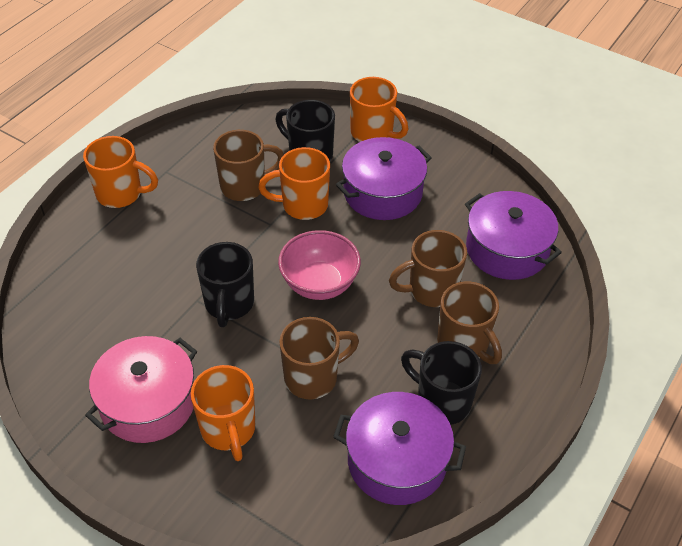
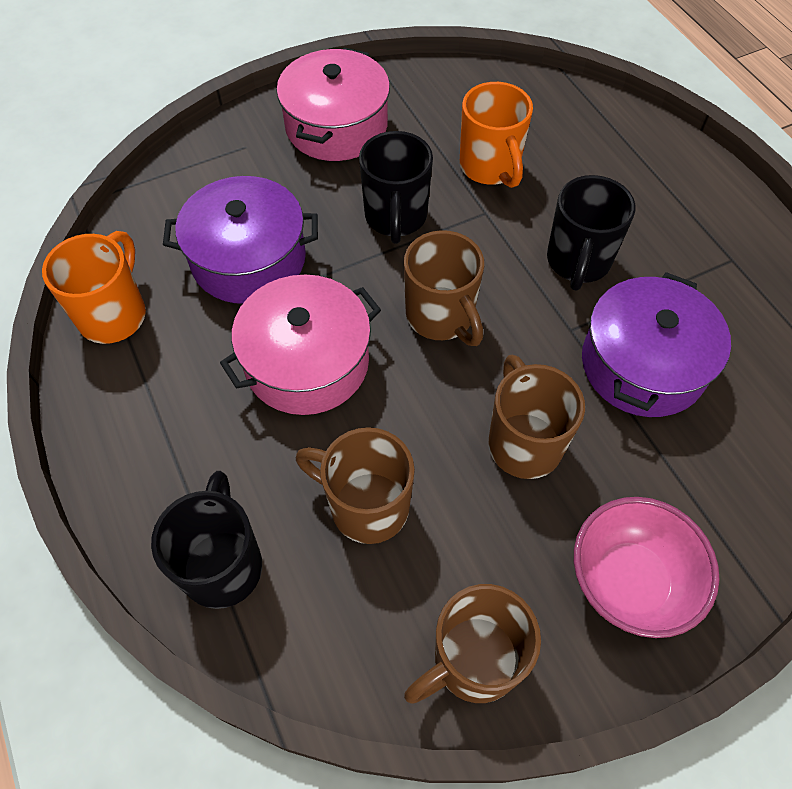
orange mug: [83,136,158,208] [191,365,255,461] [258,147,330,220] [350,77,408,142] = 4 -> [42,231,146,344] [460,82,533,188] = 2
pink pot: [85,336,197,443] = 1 -> [220,275,381,415] [277,48,390,161] = 2
purple pot: [333,392,466,505] [336,137,432,220] [465,191,562,280] = 3 -> [163,176,318,304] [582,272,731,417] = 2

